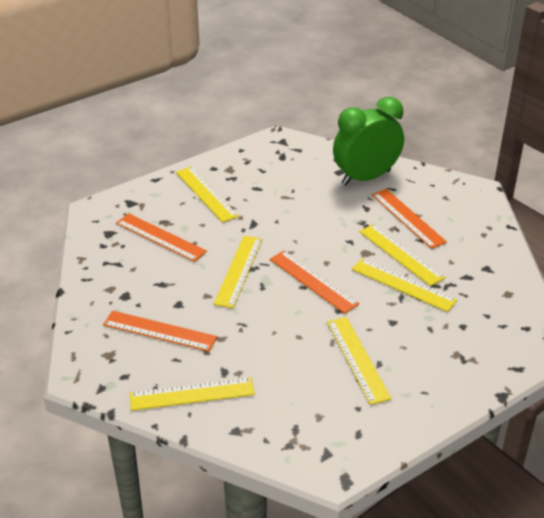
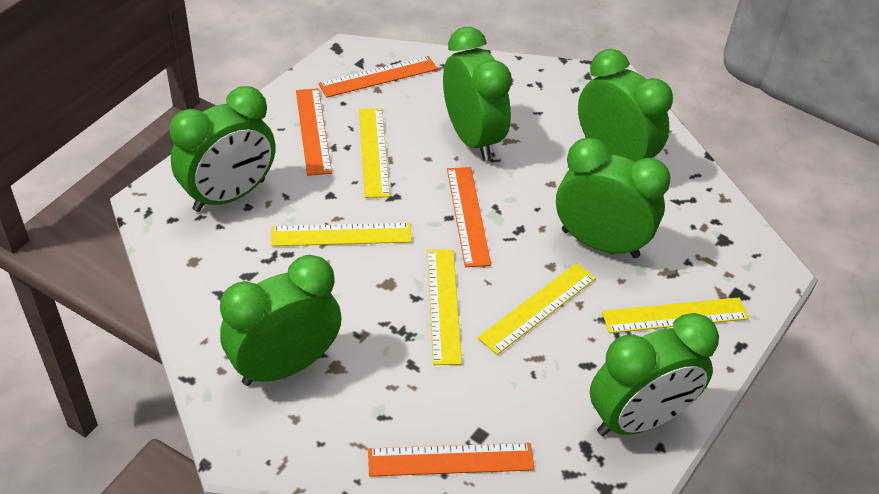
green clock: [333,97,404,186] = 1 -> [170,86,276,212] [220,255,342,386] [443,27,512,160] [556,138,671,258] [578,49,673,162] [590,313,719,436] = 6
yellow ruler: [130,377,255,411] [176,167,239,223] [214,236,262,308] [327,317,392,405] [352,258,457,312] [359,224,445,286] = 6 -> [271,222,412,246] [359,108,390,198] [427,250,462,365] [477,263,596,355] [602,298,749,333] = 5

